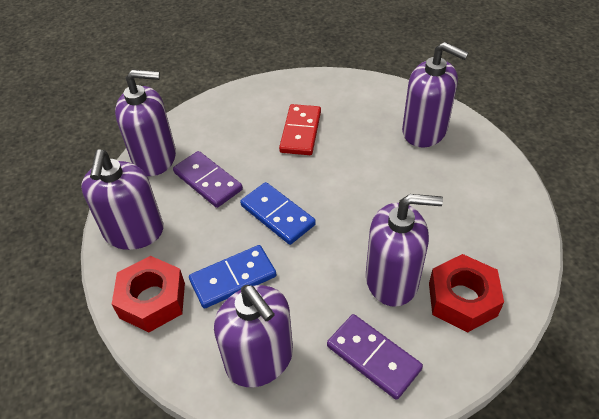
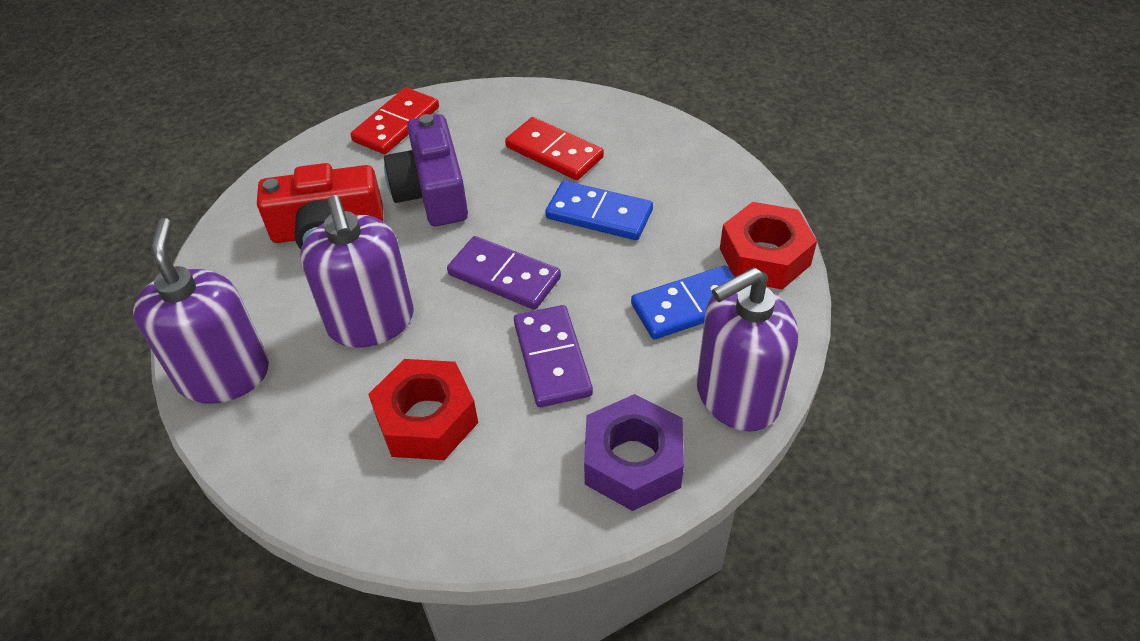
purple camera: none = 0 -> [384,114,468,226] = 1
purple nut: none = 0 -> [584,394,684,511] = 1
purple soap dispenser: [81,150,164,250] [115,69,176,176] [214,285,293,387] [366,194,443,307] [402,42,469,147] = 5 -> [133,218,269,404] [300,195,414,348] [696,267,798,432] = 3
red camera: none = 0 -> [257,163,384,249] = 1
red domino: [279,104,321,155] = 1 -> [350,87,439,154] [505,117,604,180] = 2

